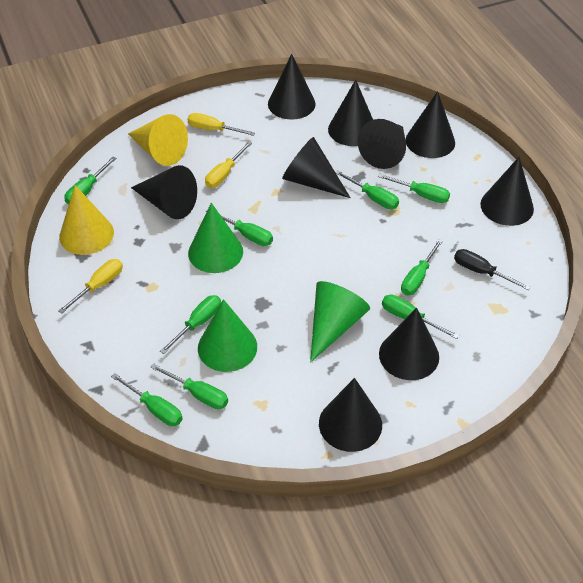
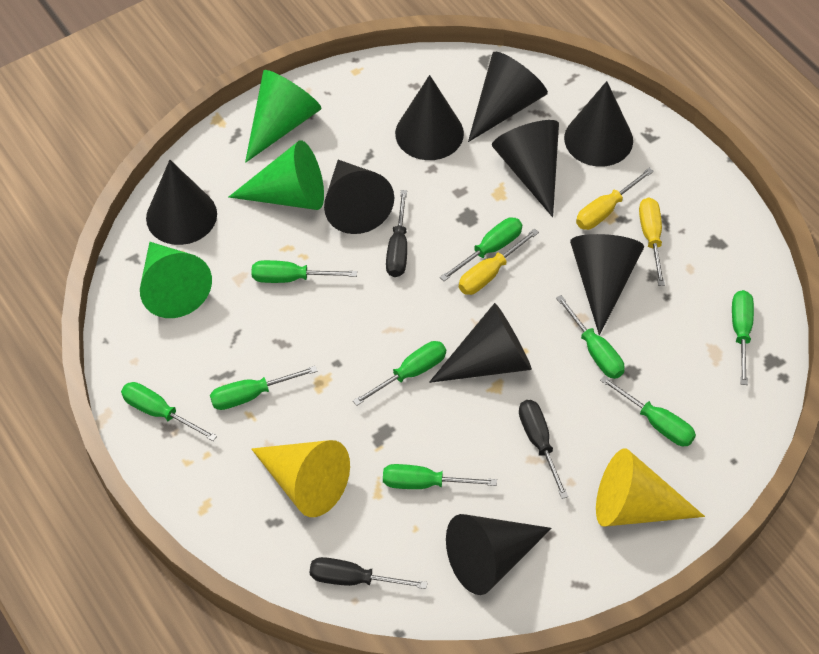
black screwdriver: [454,249,531,290] = 1 -> [309,557,428,589] [386,190,407,277] [519,400,568,499] = 3

